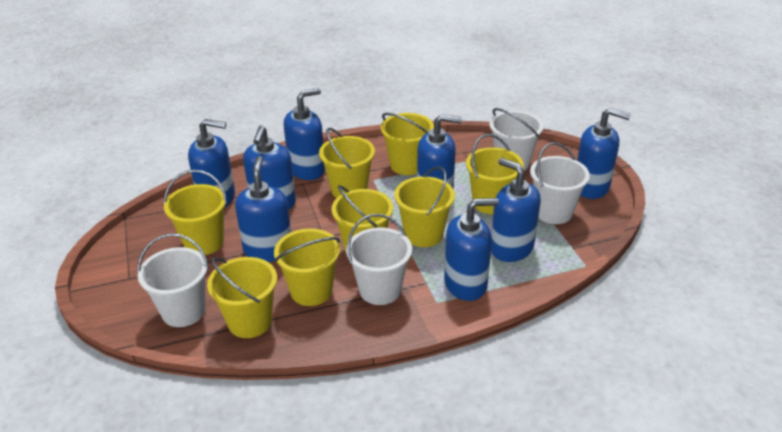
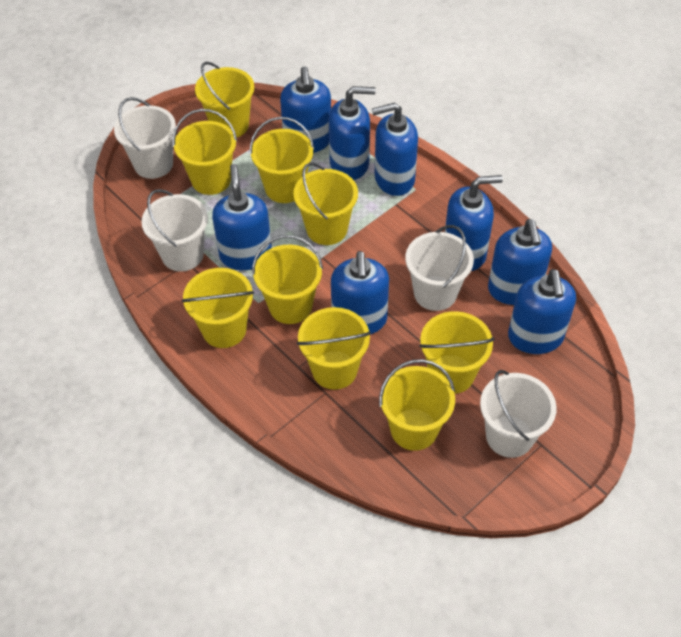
yellow bucket: [164,170,227,255] [207,257,277,338] [274,228,340,306] [319,128,375,198] [331,185,393,253] [381,113,434,175] [394,166,455,247] [466,134,524,214] = 8 -> [173,109,237,195] [182,268,254,348] [195,62,254,137] [250,117,314,203] [252,235,323,324] [293,163,358,245] [297,307,371,390] [379,359,455,451] [419,311,495,394] = 9

